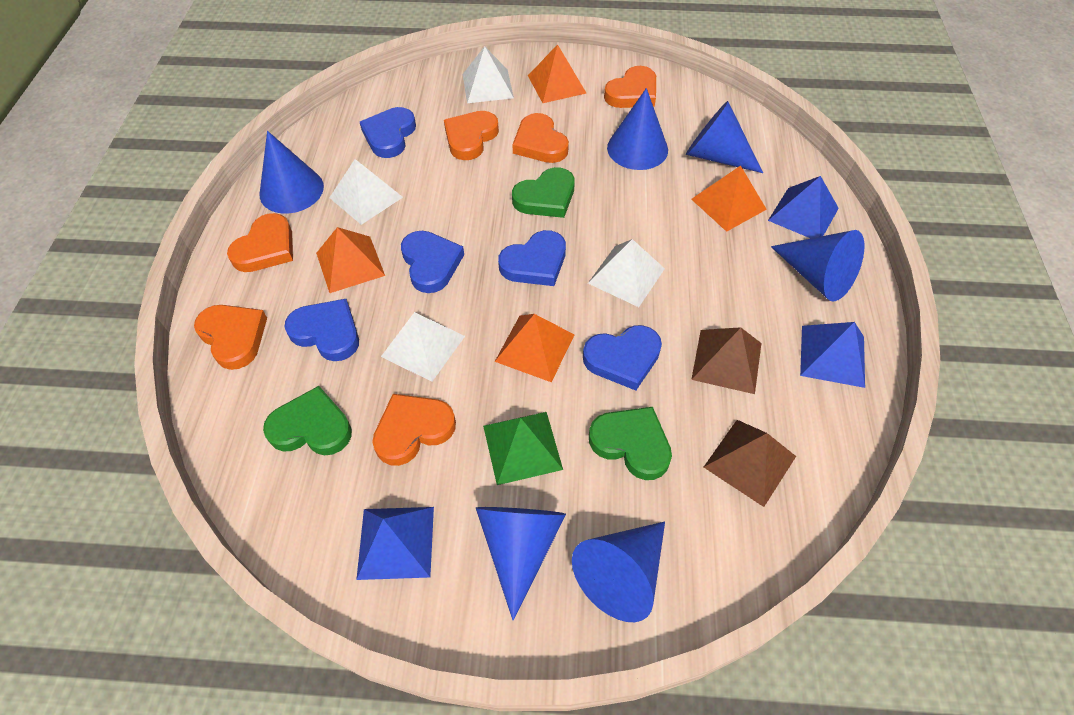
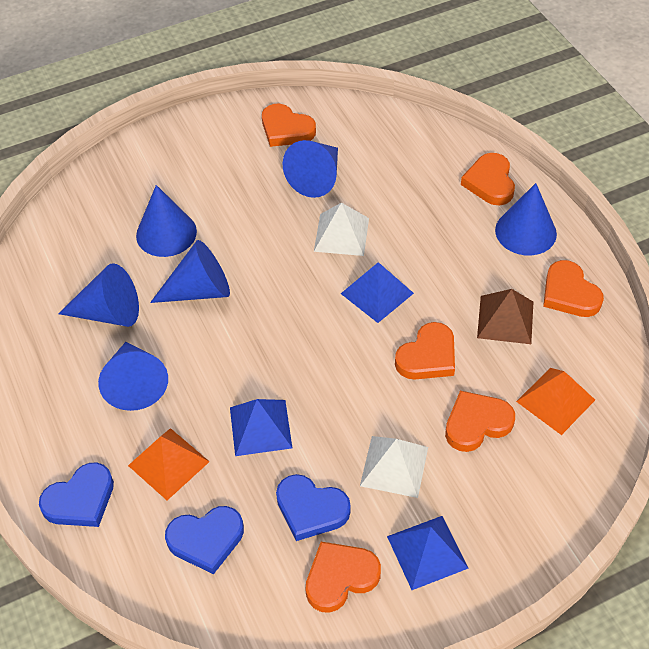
blue heart: [284,299,359,361] [360,107,416,158] [401,231,464,293] [498,230,566,286] [583,325,662,390] = 5 -> [39,463,114,527] [165,506,244,574] [276,474,351,541] = 3
brown pyramid: [691,327,762,394] [704,420,796,507] = 2 -> [477,289,533,344] = 1
green heart: [263,386,352,455] [512,167,575,218] [589,407,672,480] = 3 -> none = 0
green pyramid: [483,412,563,485] = 1 -> none = 0
orange pyramid: [316,227,385,293] [495,314,574,382] [528,44,586,103] [691,166,767,232] = 4 -> [128,428,210,500] [516,368,595,435] = 2
white pyramid: [329,159,403,225] [381,312,465,382] [462,46,514,103] [588,239,665,307] = 4 -> [314,203,369,256] [360,436,428,498] = 2

